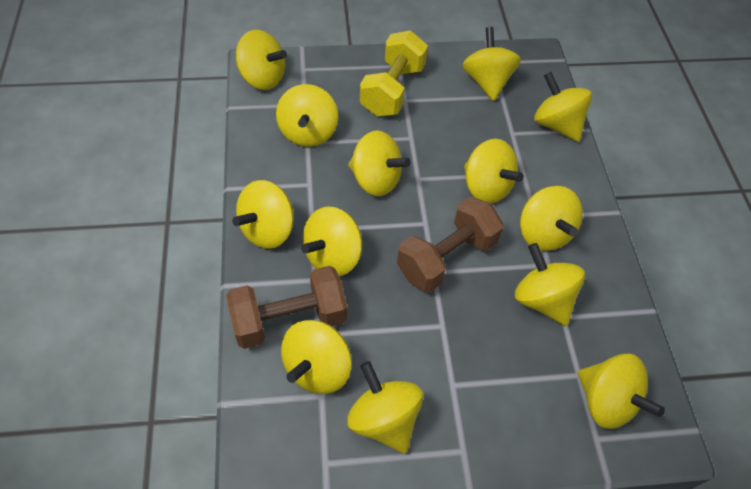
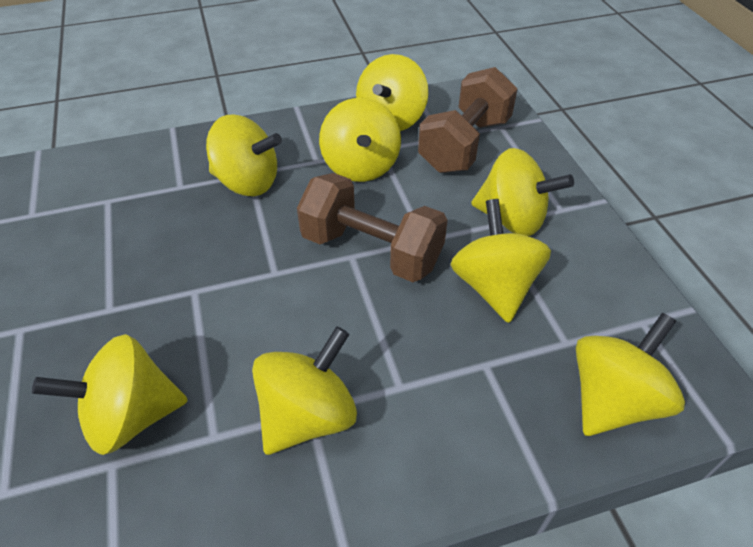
yellow dumbbell: [360,30,428,116] = 1 -> none = 0
yellow spinning top: [232,180,294,249] [236,30,287,90] [276,84,338,147] [281,320,352,394] [301,206,362,276] [347,361,423,453] [348,130,411,196] [462,27,521,101] [464,139,524,204] [515,243,585,326] [520,186,583,251] [534,72,592,142] [578,353,665,429] = 13 -> [32,334,188,455] [206,114,282,196] [252,326,357,455] [319,98,401,182] [356,54,428,131] [450,199,551,323] [471,148,574,236] [576,313,685,436] = 8

